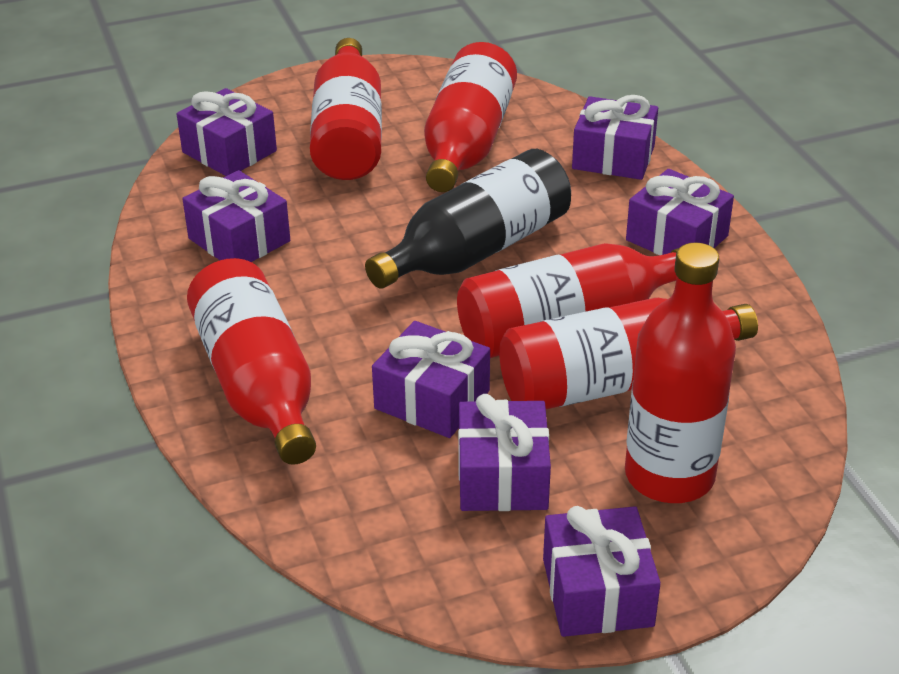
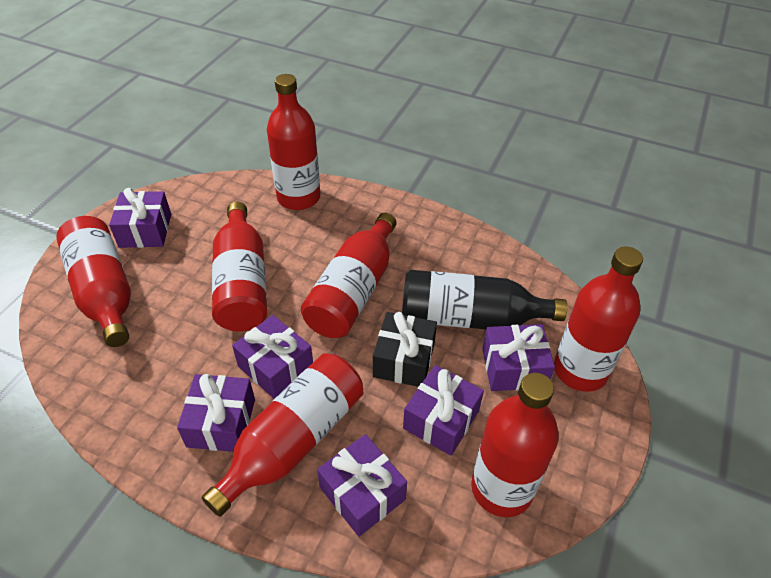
black gift: none = 0 -> [373,312,437,387] = 1
purple gift: [177,88,277,176] [182,170,290,262] [372,321,490,438] [458,394,551,511] [543,506,661,637] [572,95,658,180] [626,169,734,255] = 7 -> [109,188,171,248] [177,374,255,452] [232,315,313,399] [317,434,407,537] [403,365,484,455] [482,324,555,391] = 6
red bottle: [187,258,316,465] [310,38,382,180] [424,42,517,192] [457,243,679,358] [499,298,758,409] [625,242,736,503] = 6 -> [56,216,131,347] [202,353,363,517] [212,202,267,331] [267,74,320,210] [301,213,396,338] [471,373,559,517] [554,246,643,392] = 7

